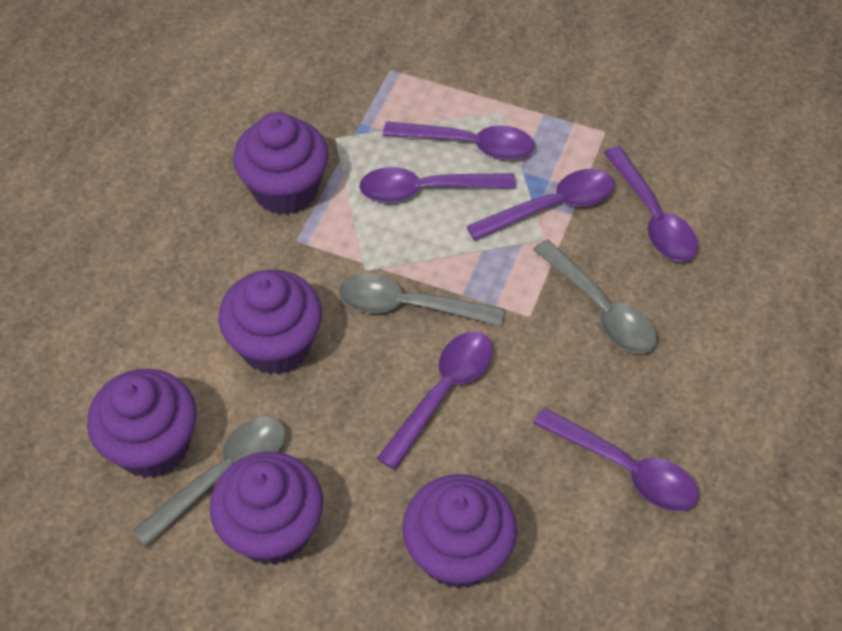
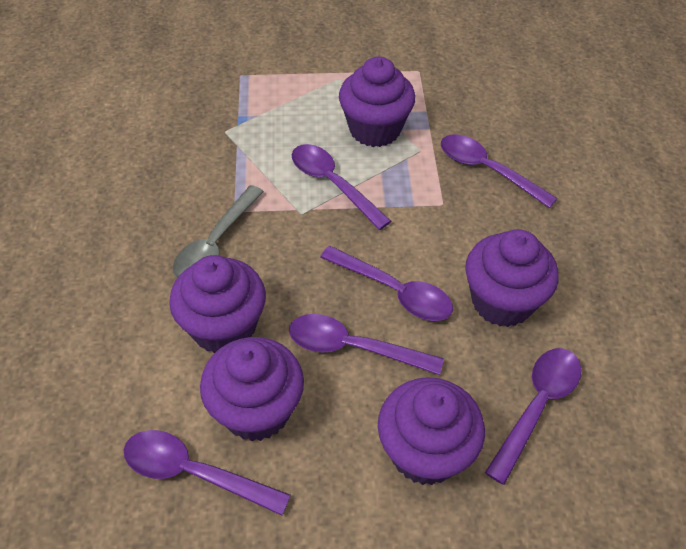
grey spoon: [132,417,286,546] [339,273,504,326] [533,239,657,354] = 3 -> [173,185,264,278] = 1

